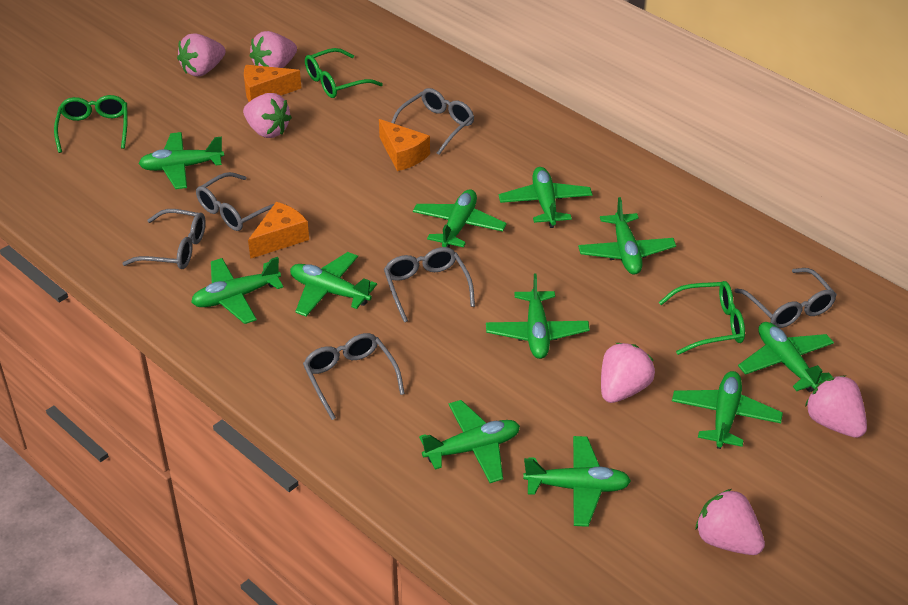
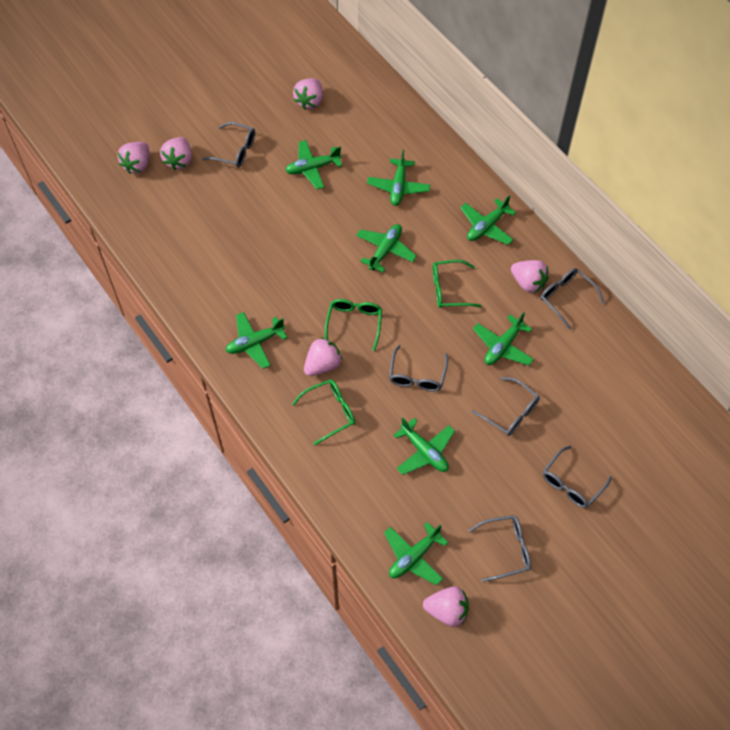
green plane: [138,132,224,189] [191,257,284,324] [290,252,377,317] [413,189,507,248] [419,400,520,483] [486,273,590,359] [499,167,593,228] [523,436,631,527] [578,197,676,275] [672,371,783,449] [738,322,834,392] = 11 -> [226,312,287,369] [285,140,342,190] [356,224,417,272] [367,150,430,206] [384,522,448,586] [393,418,455,475] [460,195,516,245] [473,312,534,366] = 8
orange cheese: [244,65,301,102] [248,202,309,259] [379,119,430,171] = 3 -> none = 0

